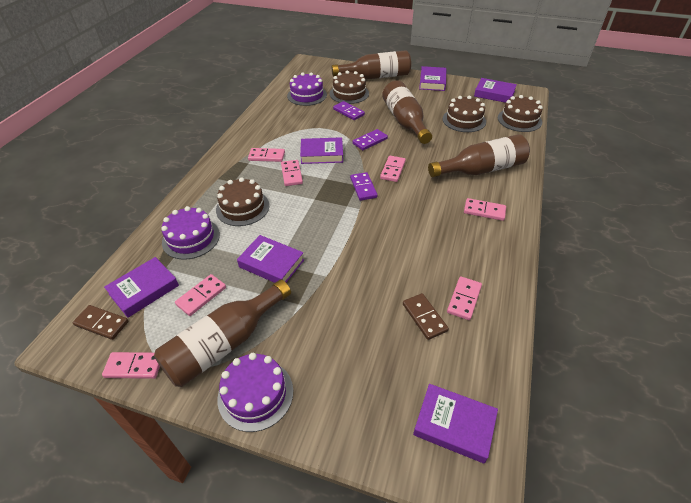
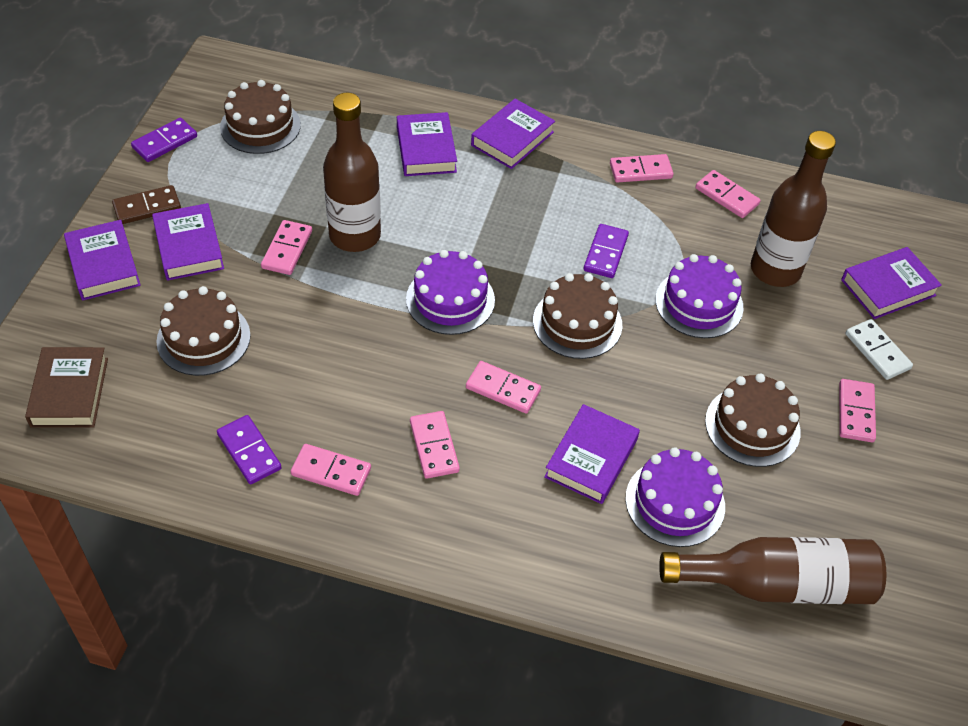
brown book: none = 0 -> [25,347,108,428] = 1
brown bottle: [154,279,291,387] [332,50,411,79] [382,81,432,144] [428,134,530,177] = 4 -> [323,93,381,252] [659,537,886,604] [751,131,836,287] = 3
brown domino: [73,305,129,340] [403,293,449,340] = 2 -> [112,185,181,224] = 1
white domino: none = 0 -> [845,319,913,380] = 1

